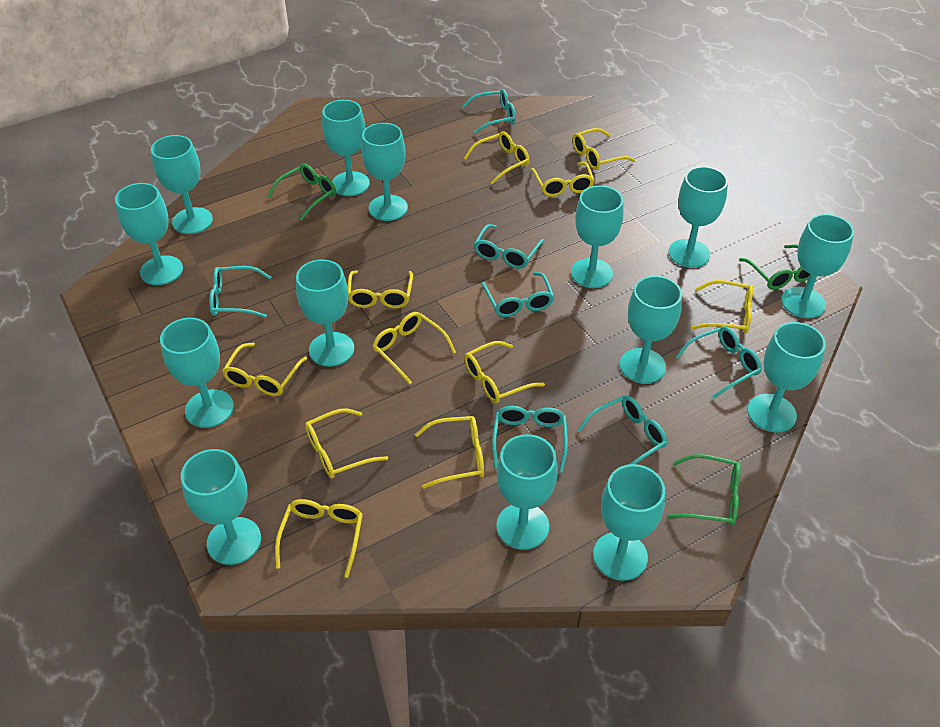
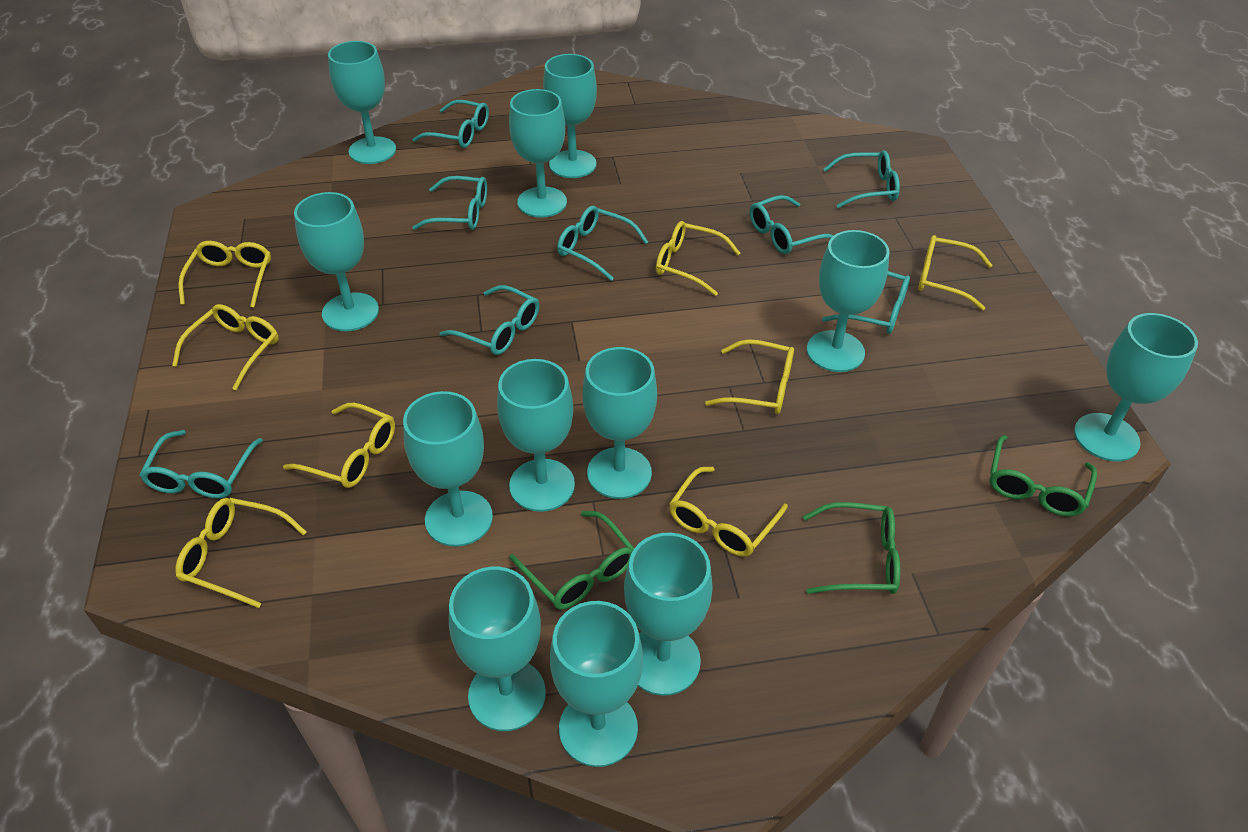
turquoise glasses: [209,266,271,318] [462,89,516,134] [474,224,544,269] [482,272,554,317] [492,406,568,472] [577,395,667,465] [676,326,762,398] = 7 -> [139,430,263,498] [412,100,489,148] [412,176,487,230] [440,285,539,355] [557,206,648,281] [750,195,833,254] [822,271,910,334] [823,150,900,208] = 8
turquoise goblet: [115,183,183,285] [151,135,213,234] [160,318,234,428] [181,449,261,565] [296,259,354,367] [322,100,370,196] [361,123,408,221] [496,434,558,550] [571,185,623,288] [593,464,665,581] [620,276,682,384] [669,166,728,268] [747,322,826,432] [781,214,854,318] = 14 -> [294,192,379,331] [328,41,396,164] [403,391,493,547] [449,567,546,731] [497,359,575,512] [509,89,567,218] [543,54,597,178] [550,601,643,767] [583,347,657,499] [624,533,713,696] [807,230,889,372] [1074,313,1198,461] = 12
yellow glasses: [222,343,307,396] [275,499,363,578] [305,408,388,478] [348,270,413,308] [373,312,456,385] [415,416,484,489] [464,131,530,184] [464,341,545,403] [531,162,595,197] [572,128,636,170] [691,280,753,334] = 11 -> [172,304,279,390] [175,498,307,608] [178,241,271,308] [283,403,395,488] [656,221,740,296] [669,467,788,557] [705,339,794,414] [918,235,993,310] = 8

